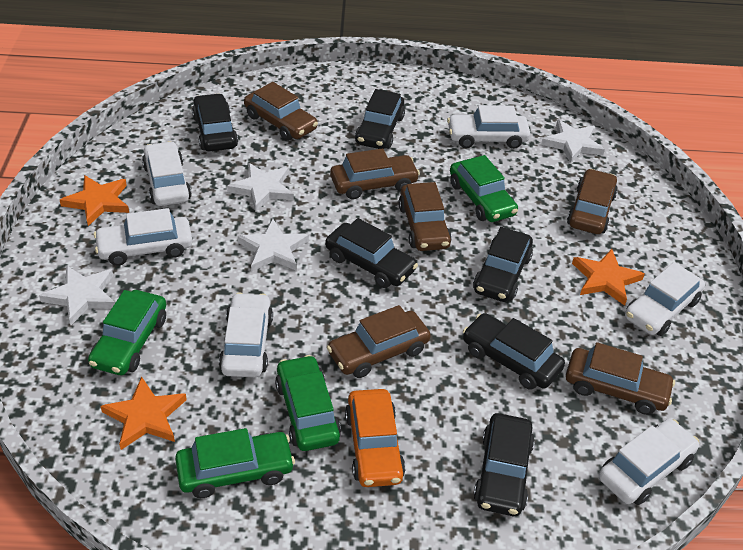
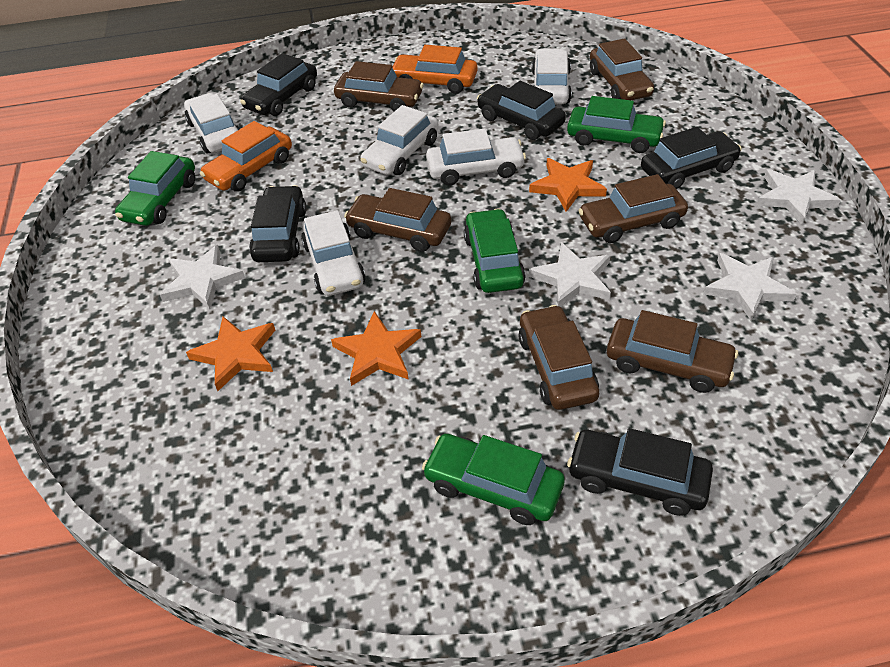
black car: [192,93,238,151] [325,218,418,288] [355,89,405,149] [463,313,565,390] [473,227,533,302] [473,413,535,516] = 6 -> [240,53,317,116] [249,185,306,262] [477,81,566,140] [567,428,713,516] [641,127,742,189] = 5
orange car: [345,389,405,487] = 1 -> [200,121,292,192] [392,45,478,94] = 2
white car: [94,208,192,266] [142,141,191,206] [219,292,273,377] [447,105,530,149] [599,419,699,505] [625,262,705,336] = 6 -> [184,93,240,154] [301,210,366,296] [360,105,439,175] [426,129,526,186] [532,49,572,104] = 5

